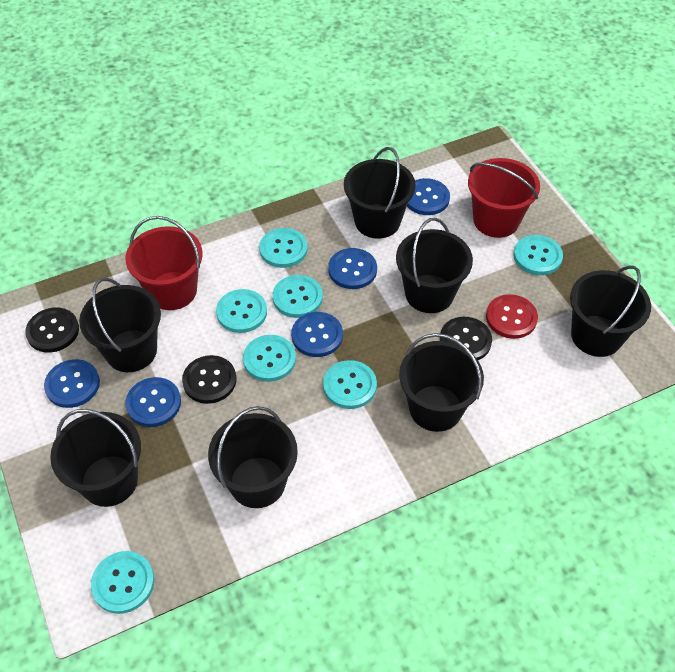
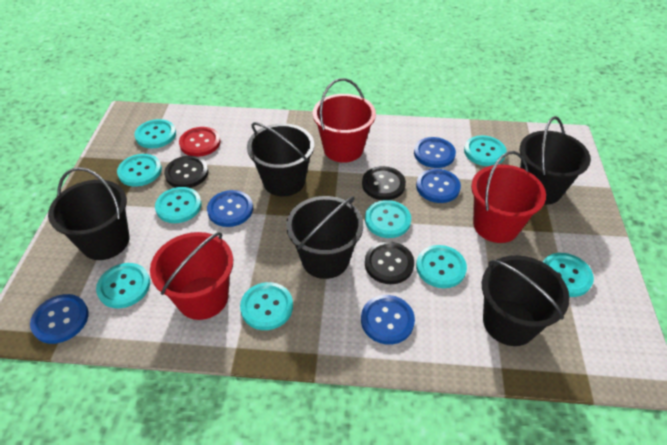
black bucket: [50,409,141,507] [79,278,161,372] [208,406,298,508] [344,147,416,239] [396,218,473,313] [399,333,484,432] [570,265,651,357] = 7 -> [48,167,130,260] [247,122,314,196] [286,196,363,279] [482,255,570,346] [520,116,591,205] = 5
red bucket: [125,216,203,310] [468,158,540,238] = 2 -> [150,232,233,320] [313,78,376,163] [471,151,546,243] = 3
turquoise button: [91,551,154,614] [216,289,267,333] [243,335,296,382] [259,228,308,268] [273,275,323,318] [323,360,377,409] [513,235,563,275] = 7 -> [96,263,150,308] [117,154,162,187] [134,119,176,148] [155,187,202,223] [240,282,293,330] [365,200,411,238] [416,245,467,288] [464,135,507,166] [543,253,594,297] = 9

